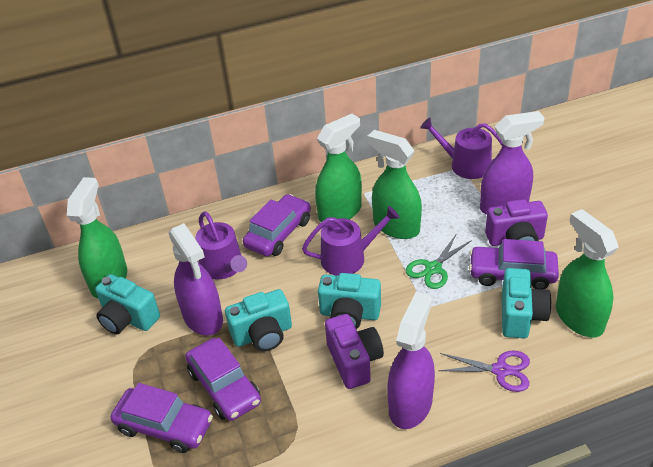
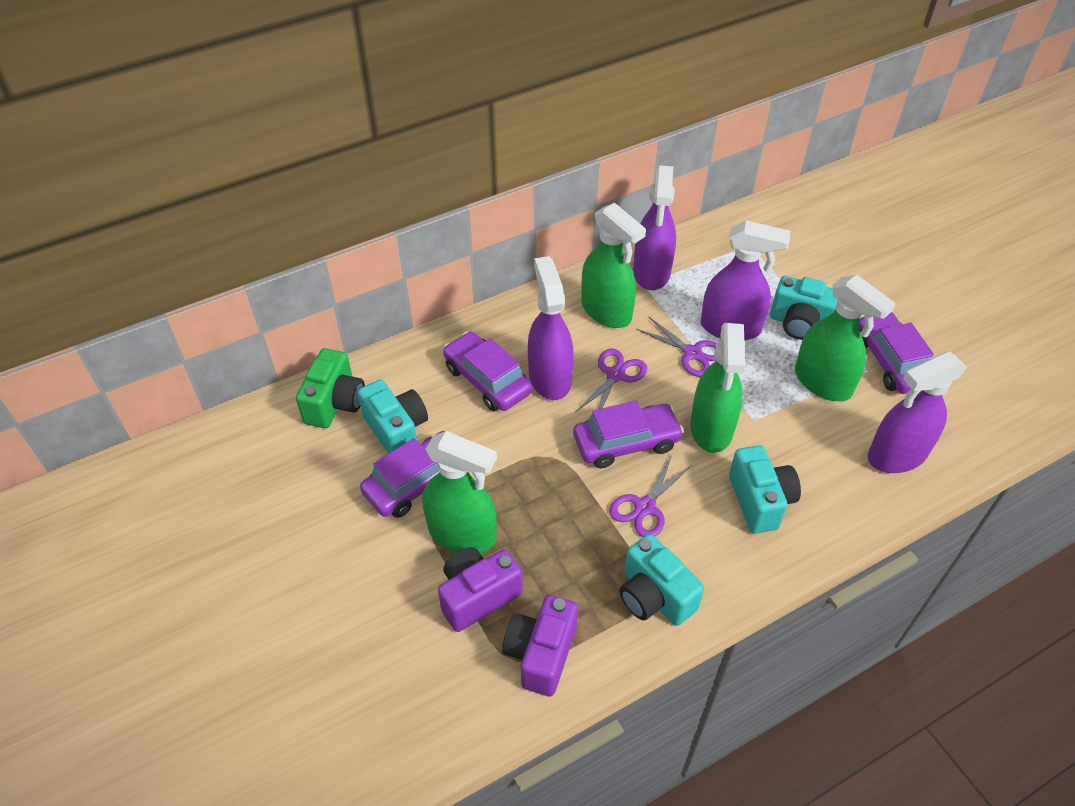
green camera: none = 0 -> [296,348,365,428] = 1
green scissors: [406,233,472,289] = 1 -> none = 0
purple scissors: [438,350,530,392] = 1 -> [576,349,647,412] [609,455,692,537] [636,316,717,377] = 3
purple spray bottle: [168,223,223,336] [387,292,435,429] [480,111,544,215] = 3 -> [528,256,574,400] [633,165,676,290] [701,220,791,341] [868,351,967,473] = 4
purple watering can: [195,211,247,279] [302,206,400,276] [420,118,503,179] = 3 -> none = 0

